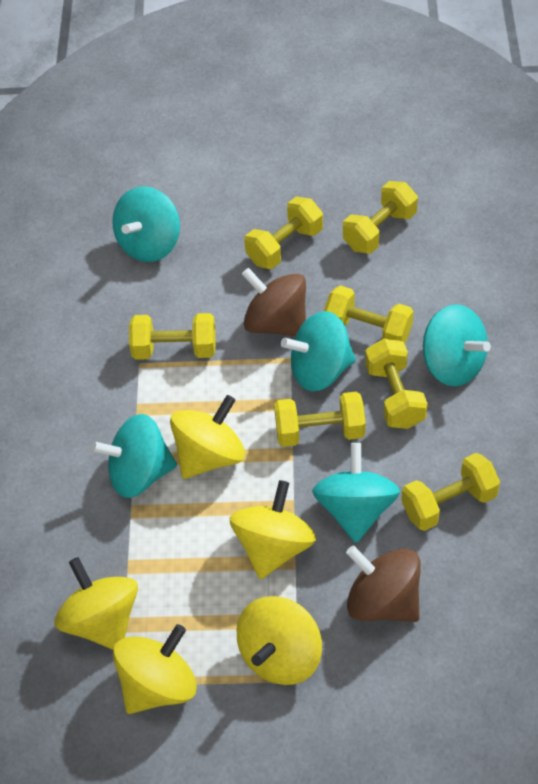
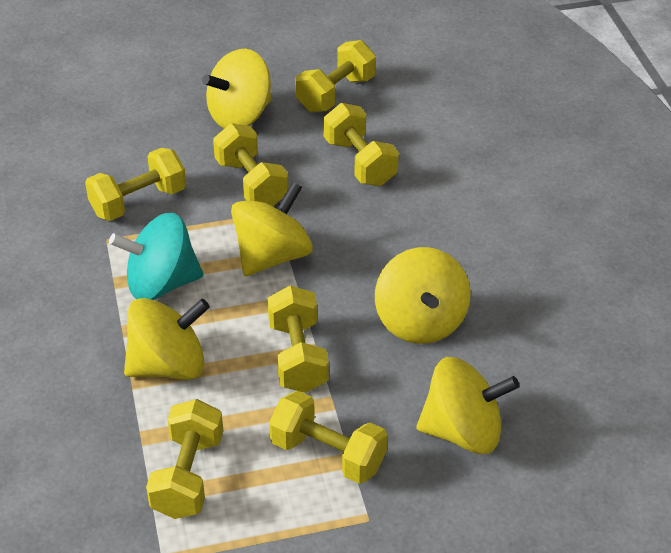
brown spinning top: [242,268,306,336] [346,545,421,622] = 2 -> none = 0
turquoise spinning top: [91,414,177,498] [112,186,180,262] [281,311,356,391] [312,443,400,543] [423,304,491,386] = 5 -> [109,213,203,300] = 1

